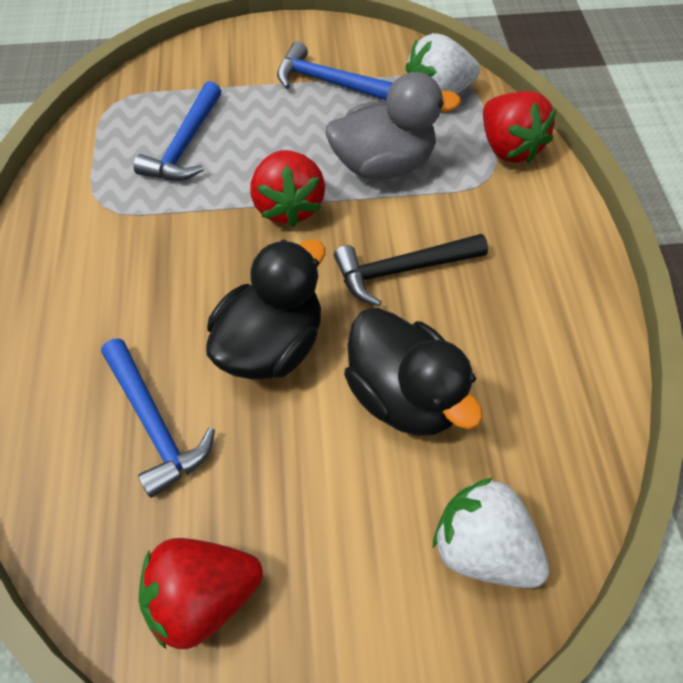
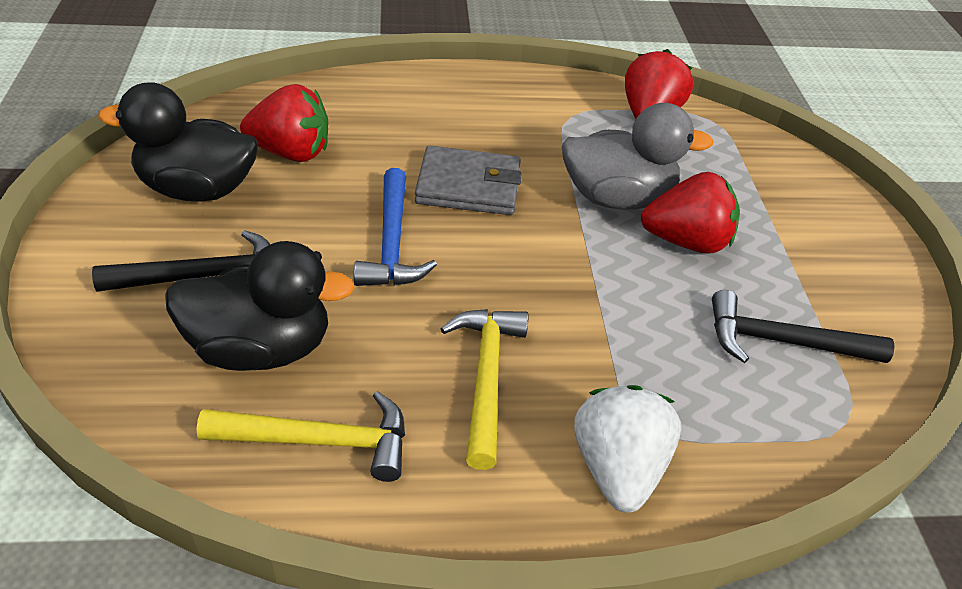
black hammer: [334,234,488,306] = 1 -> [92,230,270,292] [712,290,895,363] = 2
blue hammer: [101,338,215,498] [133,81,221,181] [277,41,393,100] = 3 -> [354,168,437,286] = 1
grey wallet: none = 0 -> [415,146,522,215] = 1
white strawberry: [405,33,480,94] [433,478,549,588] = 2 -> [574,385,681,513] = 1
yellow hammer: none = 0 -> [197,391,405,482] [441,309,528,470] = 2

